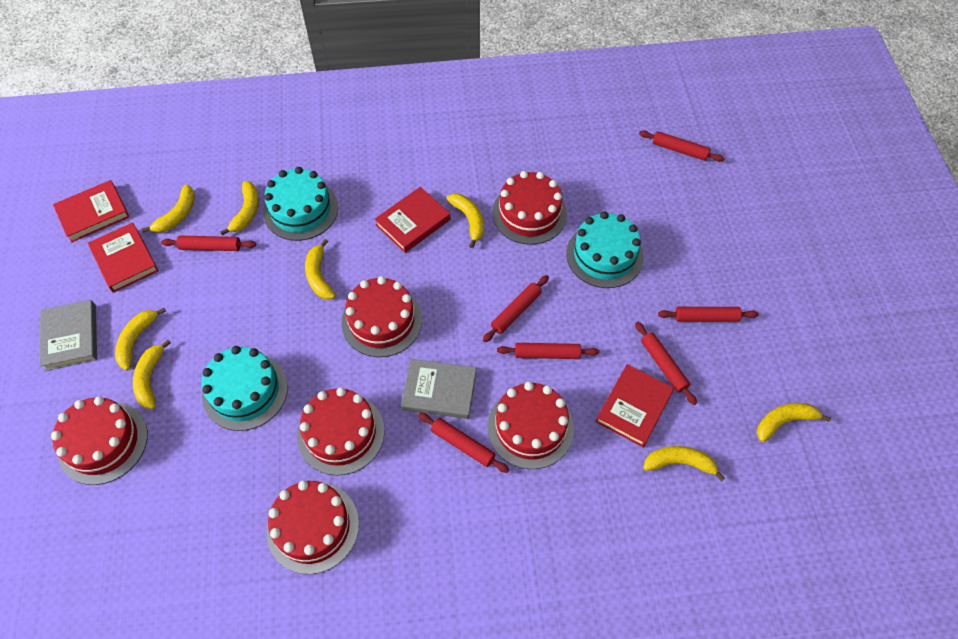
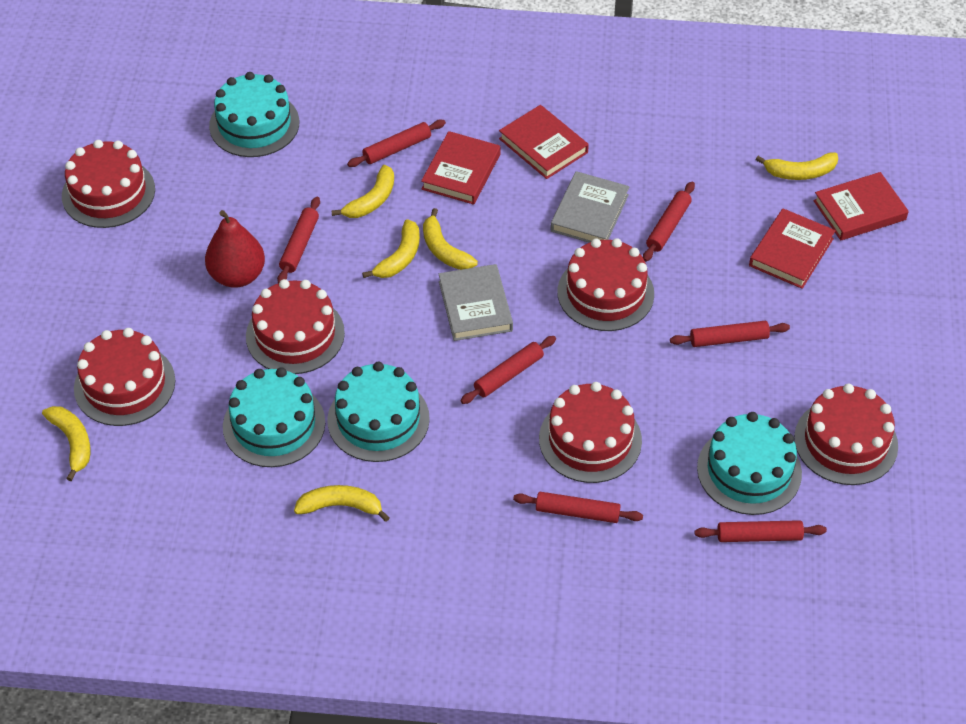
red pear: none = 0 -> [205,210,265,288] = 1
turquoise cake: [202,346,288,431] [263,167,338,241] [566,211,644,288] = 3 -> [209,72,299,157] [223,367,325,467] [327,361,430,462] [697,412,802,515] = 4
yellow banana: [115,308,166,370] [133,340,171,409] [142,184,195,233] [220,181,259,236] [305,239,336,300] [447,193,484,248] [643,446,725,481] [757,403,831,442] = 8 -> [42,406,91,481] [294,485,390,522] [331,165,394,218] [362,219,420,278] [423,208,478,270] [756,152,838,180] = 6

